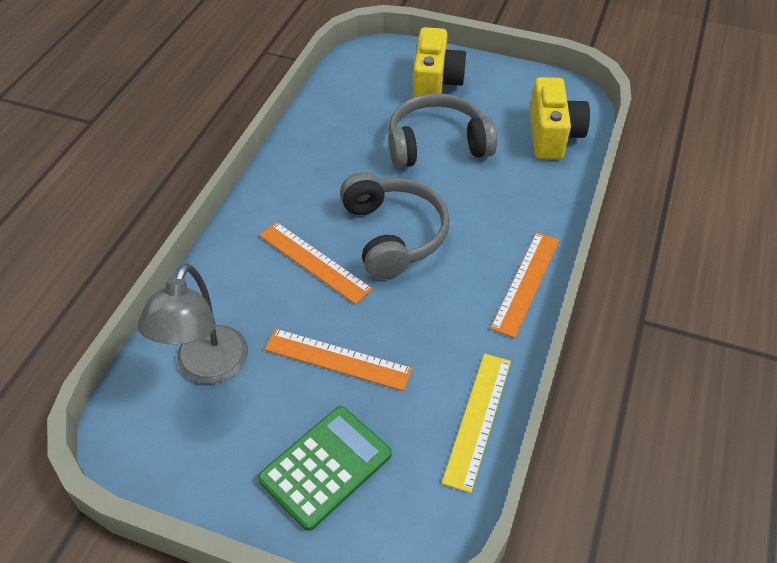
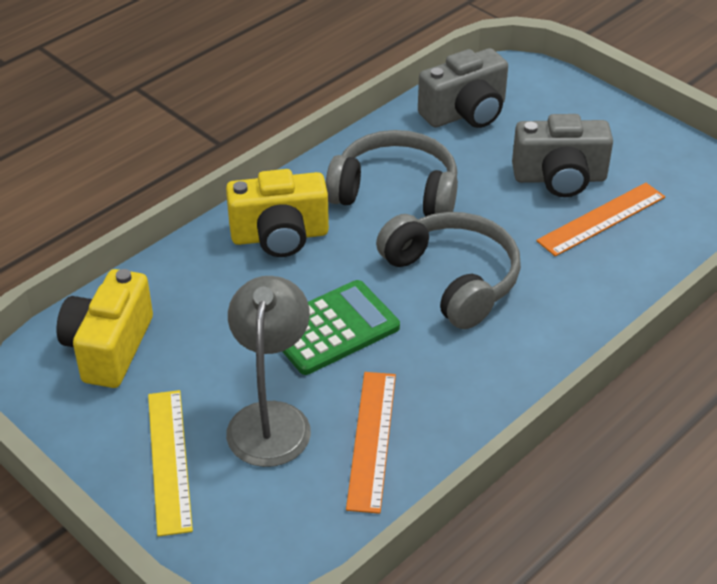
grey camera: none = 0 -> [418,48,508,128] [512,114,613,197] = 2
orange ruler: [259,222,373,305] [264,329,413,391] [490,232,560,338] = 3 -> [346,372,396,514] [536,183,665,256] = 2

